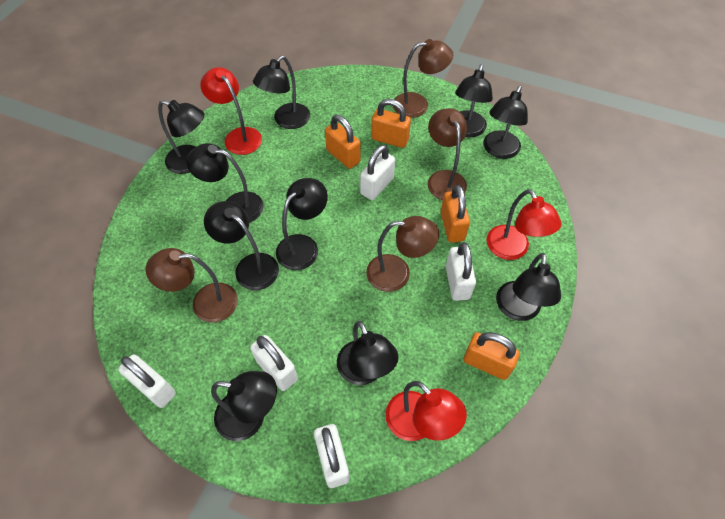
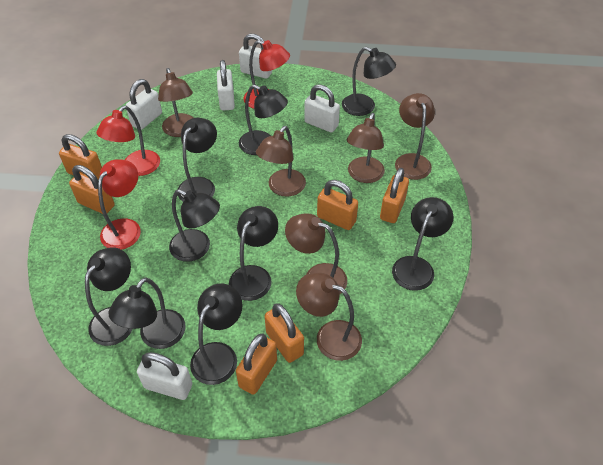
black lamp: [158,100,204,174] [186,143,264,223] [204,201,279,290] [211,371,277,441] [253,56,310,129] [276,178,328,270] [337,321,399,385] [455,64,493,137] [483,86,528,159] [496,253,561,321] = 10 -> [85,247,133,346] [108,278,186,349] [169,189,220,262] [178,118,217,202] [190,283,243,385] [229,206,278,301] [239,85,288,155] [342,47,396,116] [392,197,453,291] = 9
brown lamp: [146,248,238,323] [366,216,439,292] [393,39,453,118] [428,108,467,200] = 4 -> [158,68,194,137] [256,126,306,197] [285,213,347,294] [296,273,362,361] [347,113,385,183] [395,93,435,180] = 6
orange padlock: [325,115,361,169] [371,99,411,148] [441,185,470,243] [463,332,520,380] = 4 -> [59,134,102,180] [69,165,115,214] [236,334,277,395] [265,303,304,363] [317,180,358,230] [380,168,409,223] = 6

